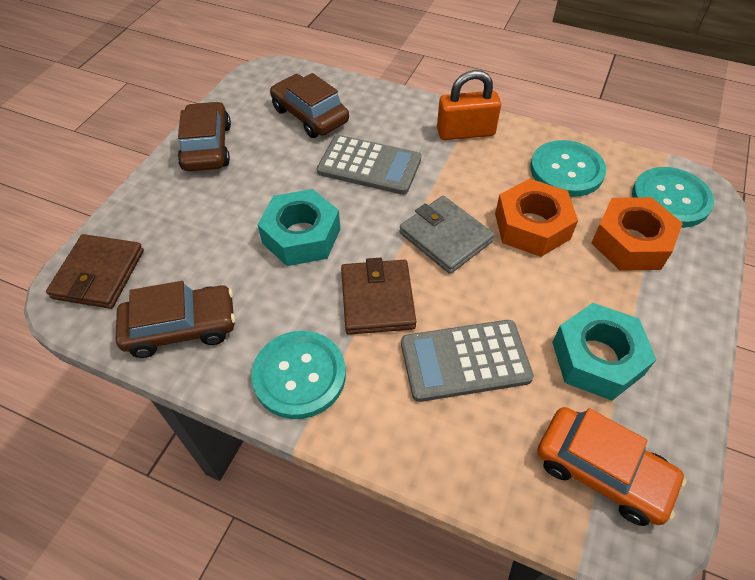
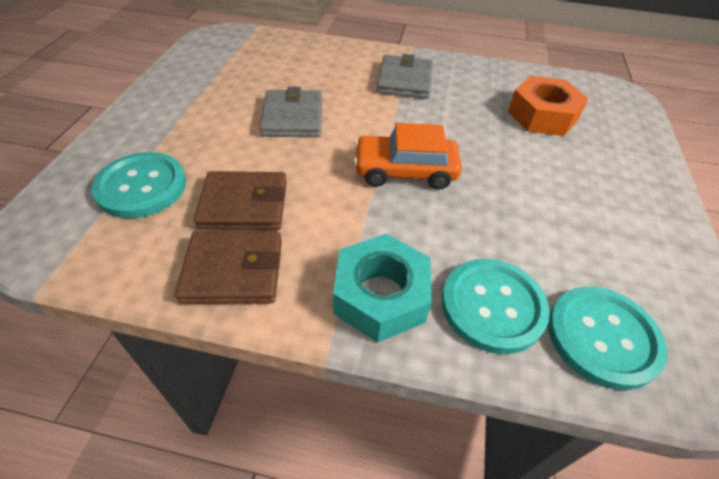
brown car: [116,281,236,358] [178,101,231,171] [270,73,349,138] = 3 -> none = 0
grey calculator: [317,135,421,195] [401,320,534,402] = 2 -> none = 0
grey wallet: [399,196,495,274] = 1 -> [260,87,322,137] [377,54,433,99] = 2
orange nut: [495,179,578,257] [591,197,683,271] = 2 -> [508,76,589,136] = 1
orange padlock: [437,70,501,140] = 1 -> none = 0
turquoise nut: [257,189,340,266] [552,303,657,401] = 2 -> [333,234,432,343] = 1

